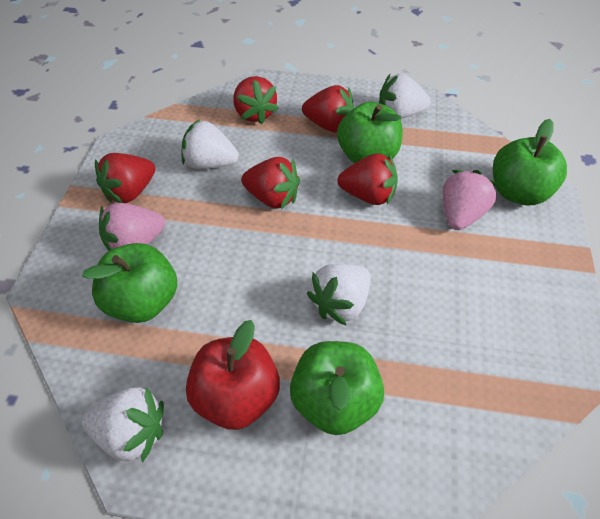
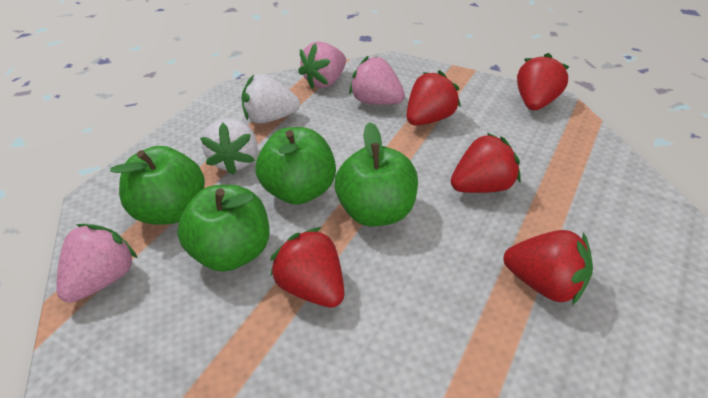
pink strawberry: [99,203,165,251] [443,170,499,230] = 2 -> [56,224,138,303] [298,41,346,89] [349,56,405,105] = 3
red apple: [186,320,280,430] = 1 -> none = 0
white strawberry: [82,387,164,463] [181,119,239,169] [307,264,371,325] [379,73,431,119] = 4 -> [200,118,257,175] [241,74,300,124] = 2

